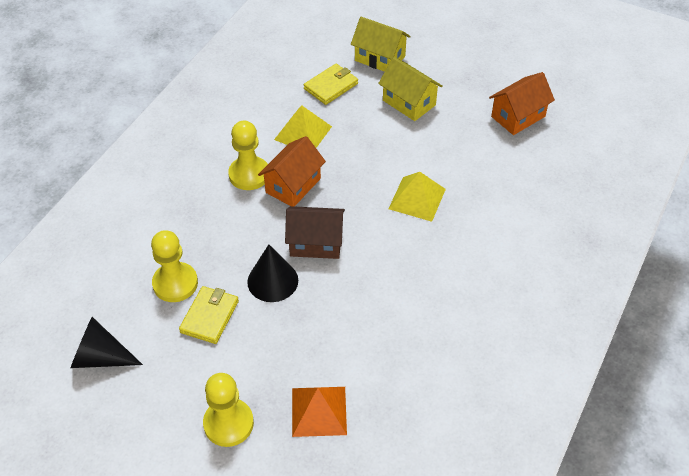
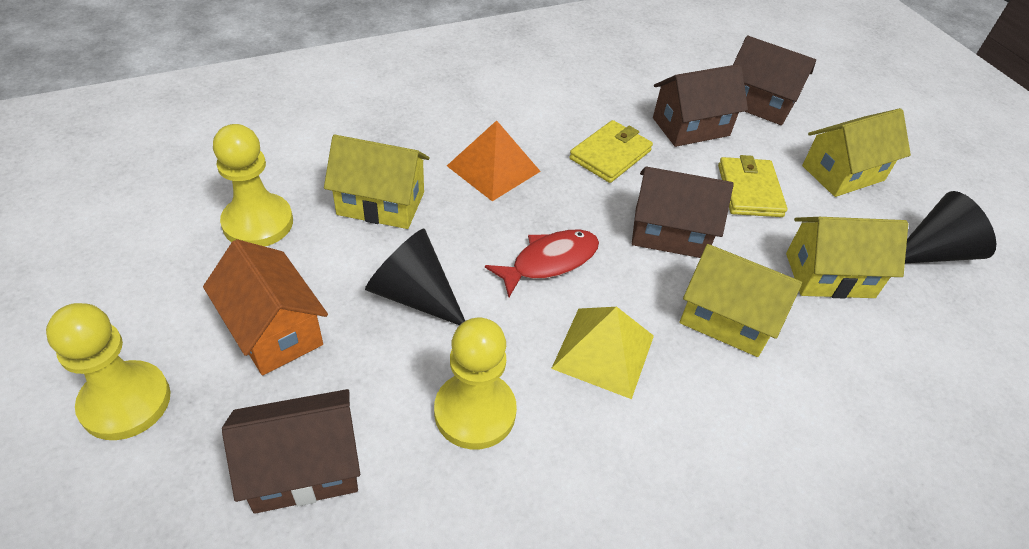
brown house: [285,206,345,259] = 1 -> [222,389,360,514] [632,166,734,258] [653,64,748,147] [733,36,816,125] = 4
orange house: [258,136,326,207] [489,72,555,135] = 2 -> [203,239,328,375] = 1
red fish: none = 0 -> [485,230,599,297] = 1
yellow house: [351,17,411,72] [378,57,443,121] = 2 -> [324,135,430,229] [680,244,802,357] [786,217,908,299] [802,108,911,197] = 4
yellow pyramid: [274,105,332,148] [389,172,446,222] = 2 -> [551,307,654,399] = 1

